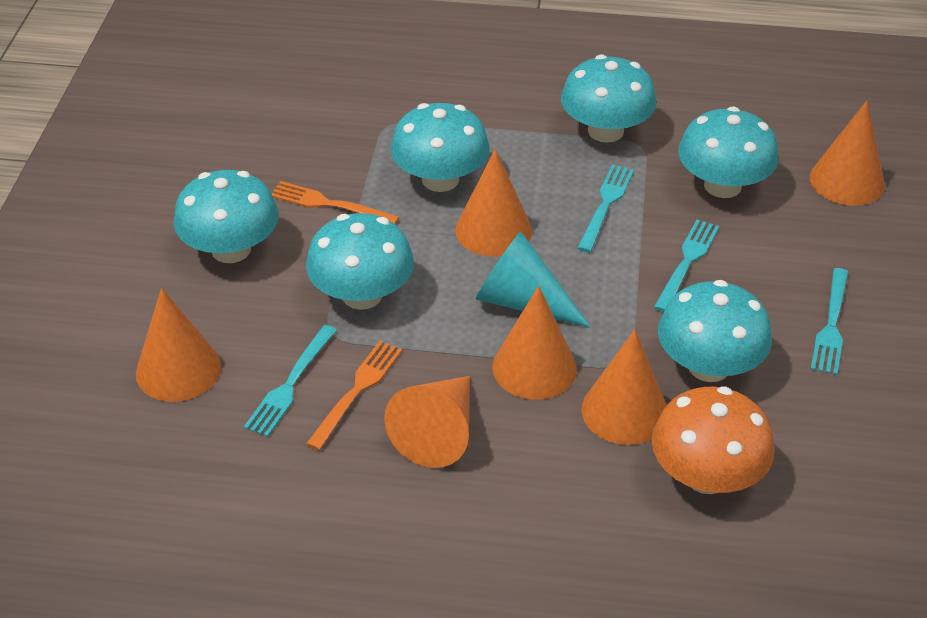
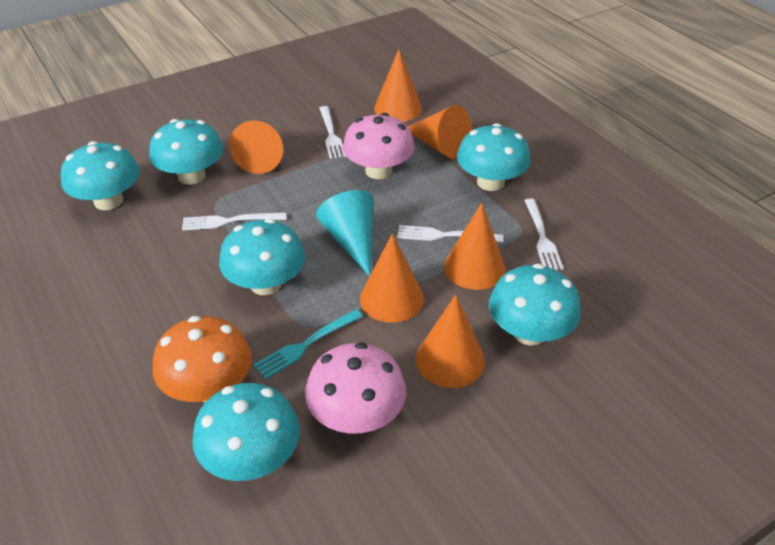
orange fork: [271,181,400,225] [306,341,402,450] = 2 -> none = 0
pink mushroom: none = 0 -> [305,342,406,434] [343,113,415,179] = 2
turquoise fork: [244,325,337,437] [577,164,634,252] [654,220,719,312] [811,268,849,375] = 4 -> [254,309,363,379] = 1
white fork: none = 0 -> [182,213,286,231] [319,106,346,159] [397,225,504,243] [524,199,563,270] = 4

